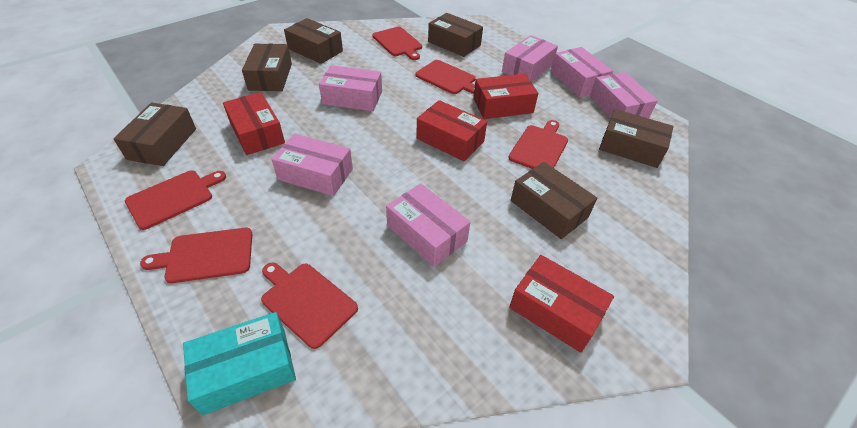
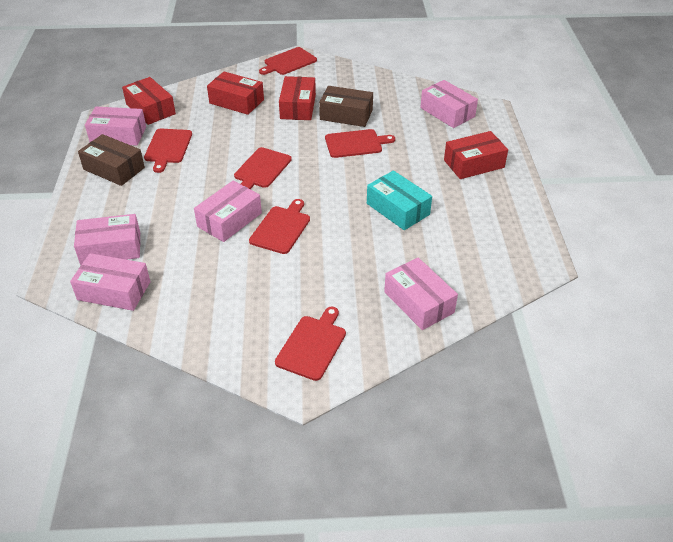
brown box: [113,102,196,166] [242,44,292,91] [284,18,343,64] [428,13,483,57] [511,162,597,239] [599,109,674,168] = 6 -> [78,134,145,186] [319,86,373,127] = 2

